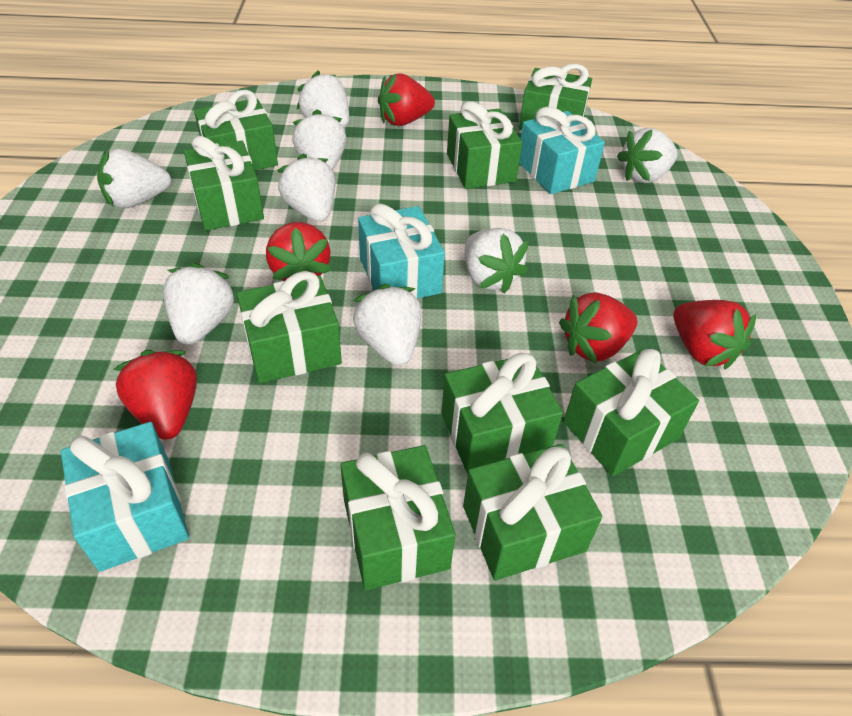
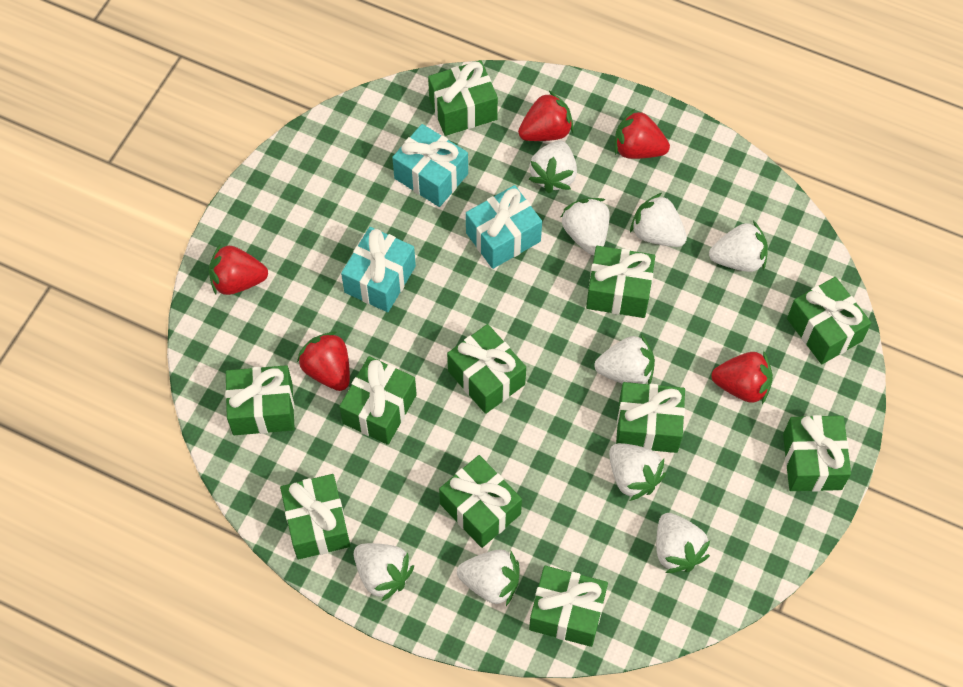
green gift: [184,136,264,231] [194,90,278,170] [237,271,342,383] [340,445,455,590] [441,353,563,473] [447,101,522,189] [463,444,602,580] [519,64,592,130] [564,349,699,476] = 9 -> [225,365,295,435] [280,474,350,560] [339,356,417,445] [428,60,498,136] [439,455,522,548] [447,324,526,414] [529,566,608,647] [586,246,655,318] [616,382,685,453] [783,415,851,492] [787,277,871,364] = 11
white strawberry: [97,148,171,208] [163,263,237,345] [277,154,335,222] [292,110,346,170] [296,71,349,128] [353,284,421,366] [465,228,528,294] [617,128,678,183] = 8 -> [354,543,414,602] [457,549,520,606] [529,140,577,193] [561,198,610,255] [594,334,655,384] [609,443,666,501] [630,193,687,247] [656,513,710,573] [709,220,768,272] = 9

